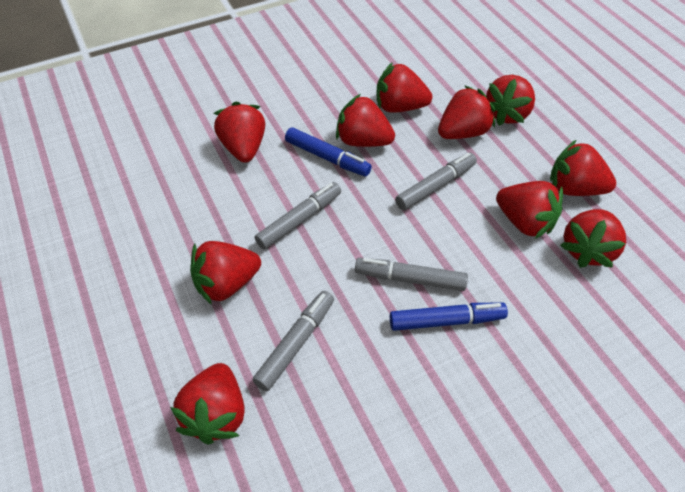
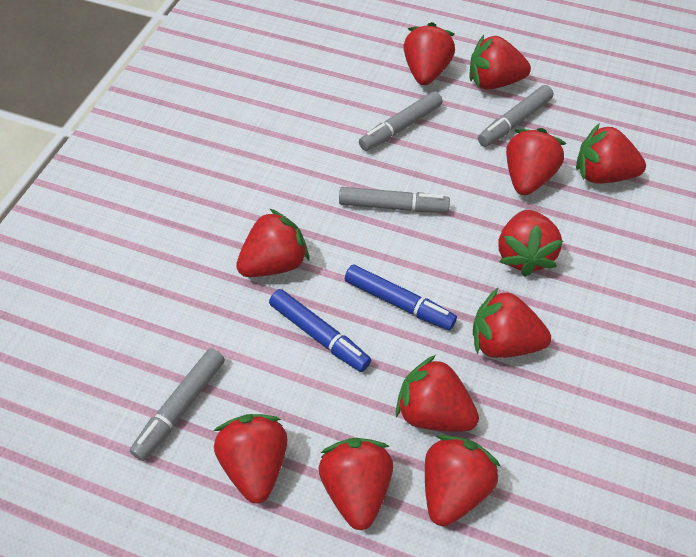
red strawberry: [170,363,245,445] [190,241,261,305] [214,101,265,163] [336,94,395,147] [376,62,432,113] [438,85,495,139] [486,75,535,126] [496,181,563,239] [550,139,616,196] [560,209,626,268] = 10 -> [214,414,288,503] [236,209,309,277] [319,438,393,530] [396,355,479,432] [403,22,455,85] [425,435,501,526] [470,35,531,90] [473,288,551,358] [499,210,563,277] [506,128,566,195] [576,123,646,184] = 11

